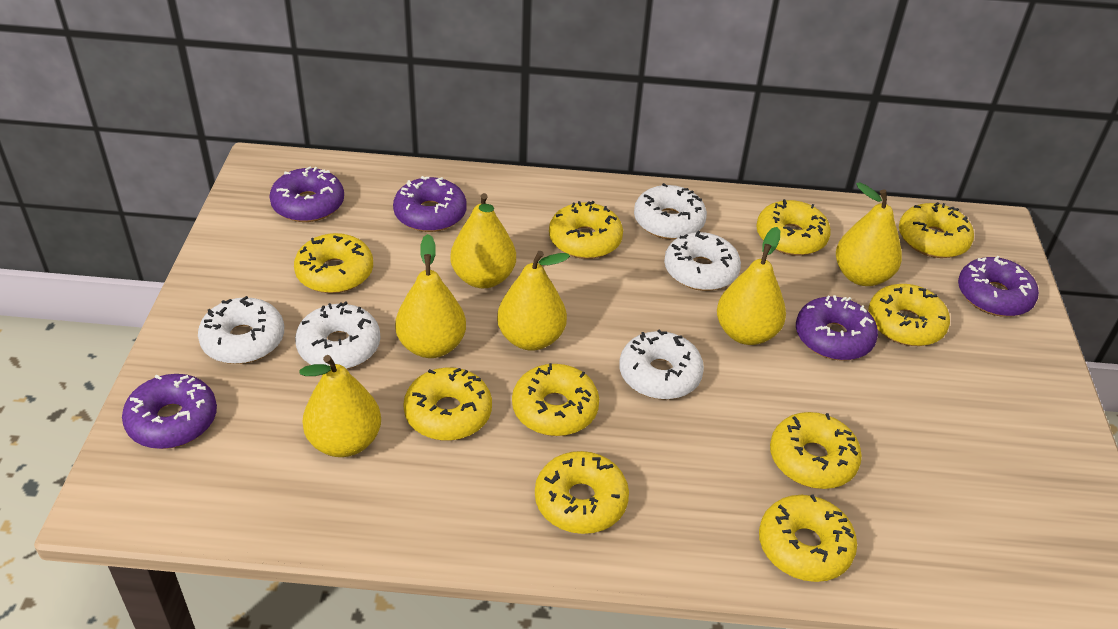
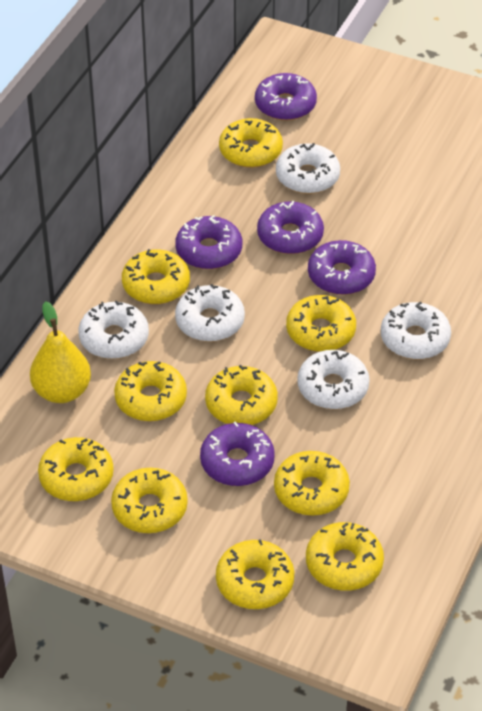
yellow pear: [299,355,381,457] [395,234,466,358] [450,193,516,288] [497,251,570,351] [717,227,786,345] [836,182,902,286] = 6 -> [30,301,91,403] = 1

